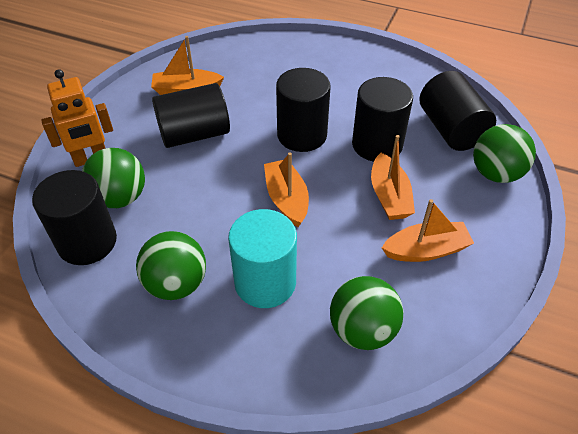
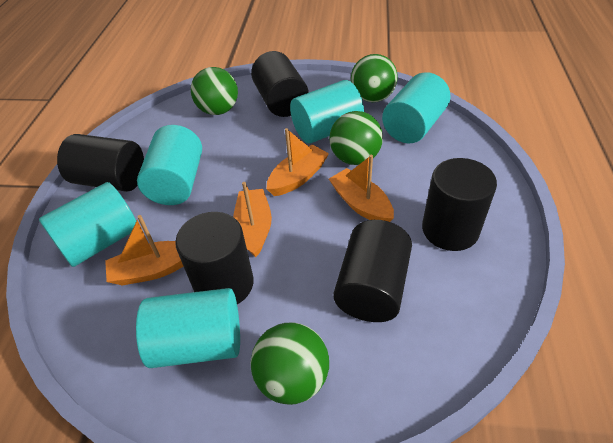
orange robot: [41,69,113,167] = 1 -> none = 0
turquoise cylinder: [228,209,297,308] = 1 -> [39,182,136,267] [136,288,240,368] [137,125,202,205] [290,80,364,144] [382,72,451,143] = 5

